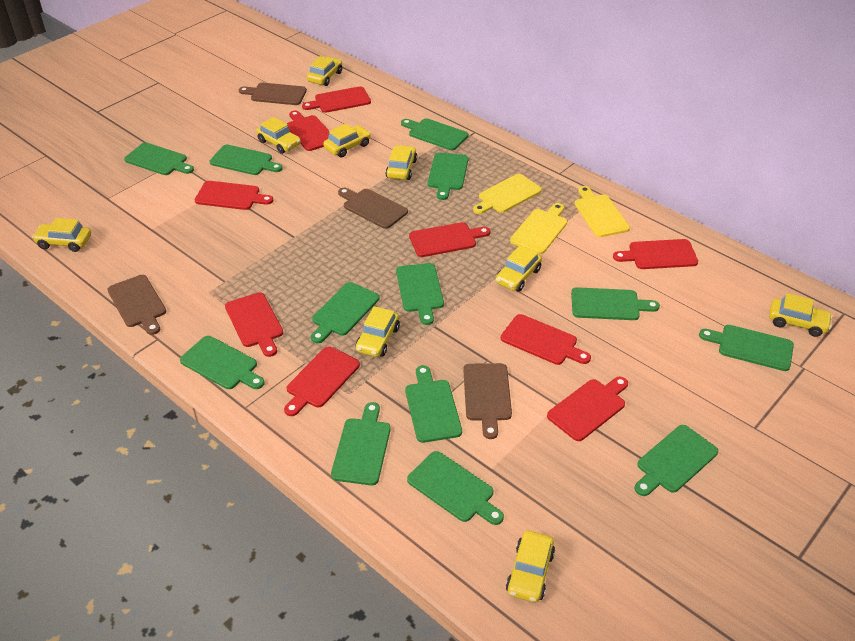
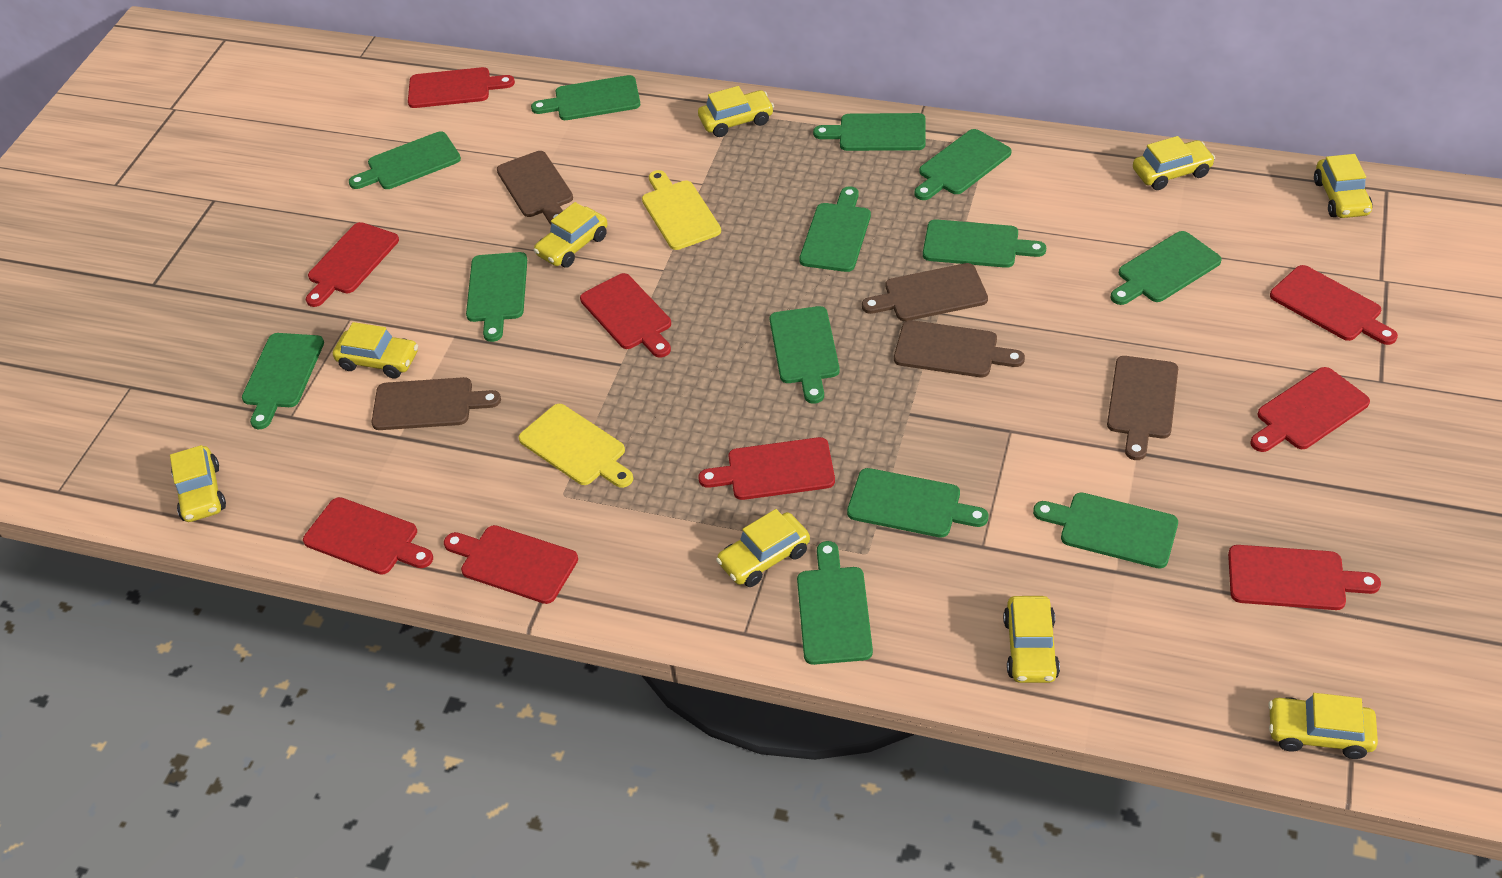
brown cutting board: [107,275,166,335] [239,83,307,105] [338,188,408,229] [463,363,512,439] = 4 -> [372,377,501,430] [497,151,573,225] [862,263,988,321] [894,320,1025,377] [1107,356,1178,460] = 5
yellow cutting board: [473,174,542,214] [510,203,567,254] [575,186,630,237] = 3 -> [519,404,633,488] [642,170,721,250] = 2

